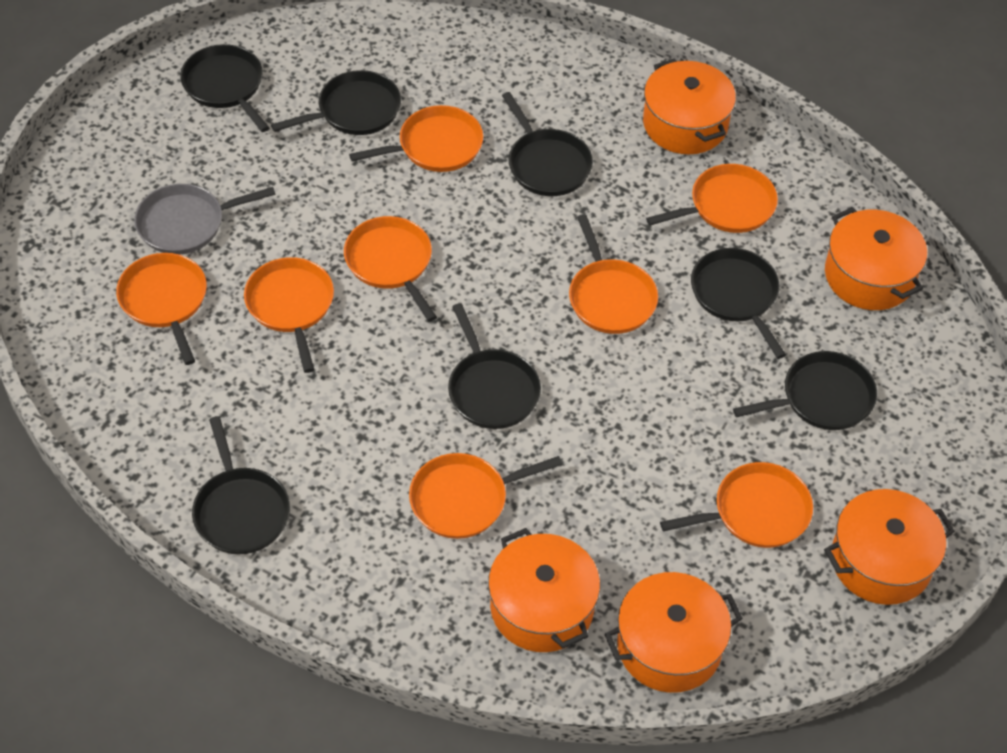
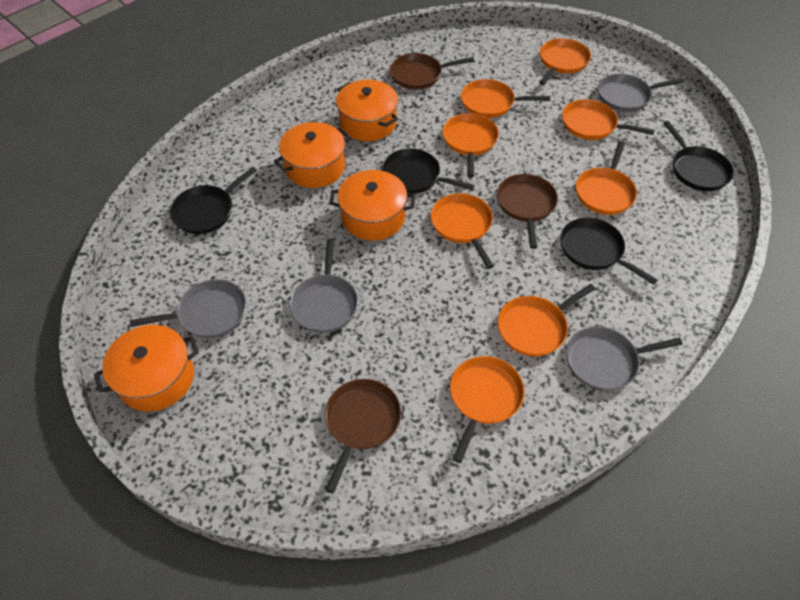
black pan: [180,44,269,132] [192,416,290,555] [271,70,401,135] [448,303,541,429] [502,92,593,196] [691,248,786,359] [733,351,877,430] = 7 -> [170,167,257,234] [381,149,475,194] [560,218,658,285] [663,121,734,191] = 4
brown pan: none = 0 -> [325,379,401,493] [390,53,474,90] [497,174,558,249] = 3
grey pan: [134,184,275,254] = 1 -> [130,279,246,338] [290,238,358,333] [566,327,683,391] [597,74,684,112] = 4
orange pot: [488,528,600,652] [605,572,743,693] [643,58,736,154] [824,489,955,605] [825,207,927,310] = 5 -> [94,325,199,412] [274,122,350,188] [329,170,415,241] [336,80,398,141] = 4

